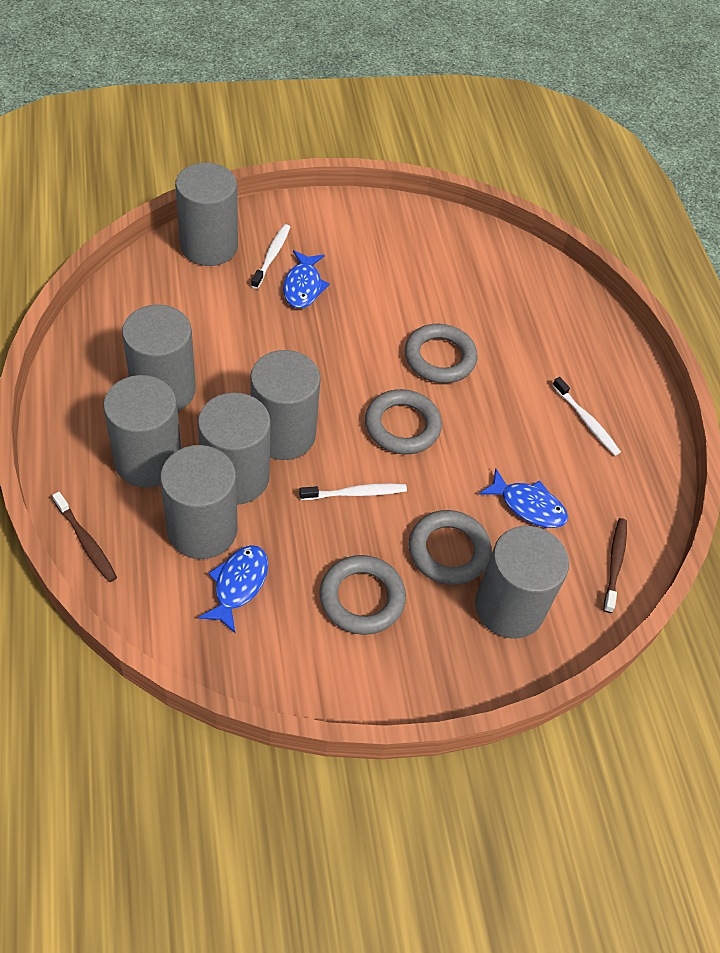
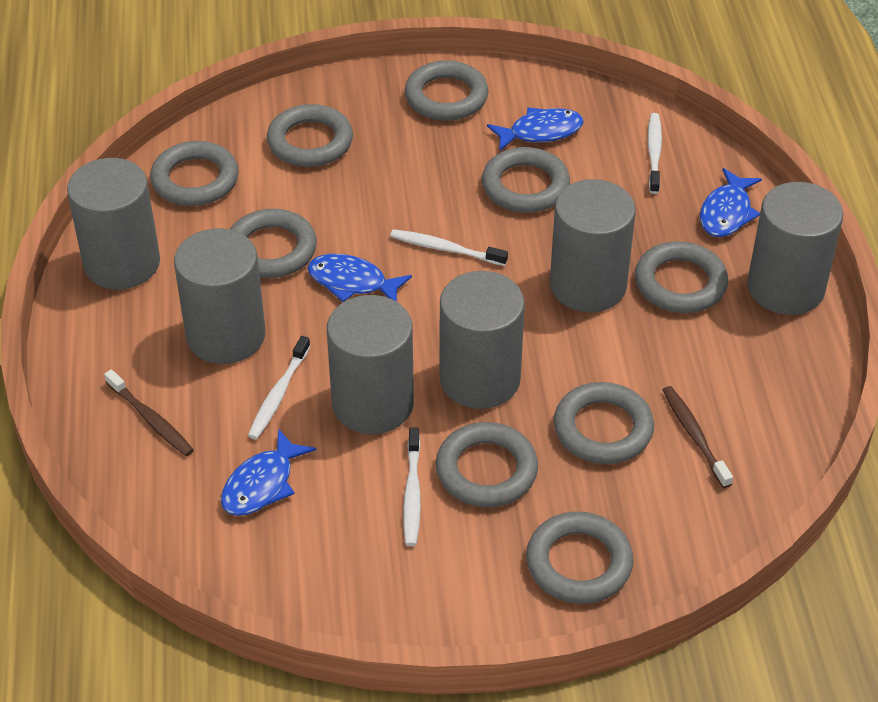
blue fish: [198,545,268,633] [283,250,330,308] [479,468,568,528] = 3 -> [221,428,316,516] [308,254,412,302] [487,108,583,152] [700,168,762,237] = 4
grey cylinder: [103,375,181,488] [122,305,196,411] [160,445,238,559] [175,162,238,266] [198,393,271,505] [250,350,321,460] [475,526,569,639] = 7 -> [67,158,160,290] [174,228,265,364] [327,295,414,434] [440,271,525,409] [550,179,636,312] [747,182,843,315] = 6
grey ring: [319,555,406,635] [365,389,442,454] [405,324,477,383] [409,510,492,585] = 4 -> [150,141,239,206] [230,209,317,278] [267,104,353,167] [405,60,488,121] [436,422,538,507] [482,147,570,213] [526,512,633,604] [554,382,654,464] [635,241,728,313] = 9
white toothbrush: [251,224,290,289] [299,483,407,500] [552,377,621,456] = 3 -> [248,336,310,439] [390,229,508,266] [403,428,421,546] [648,113,662,194] = 4

